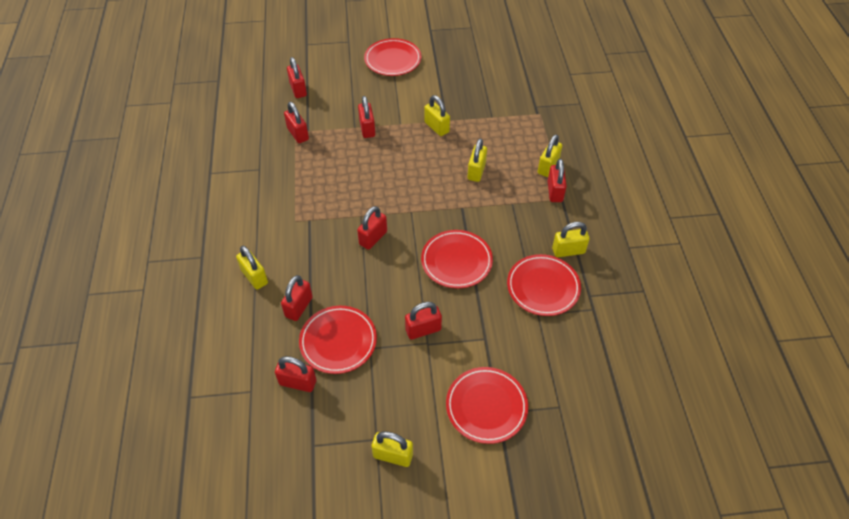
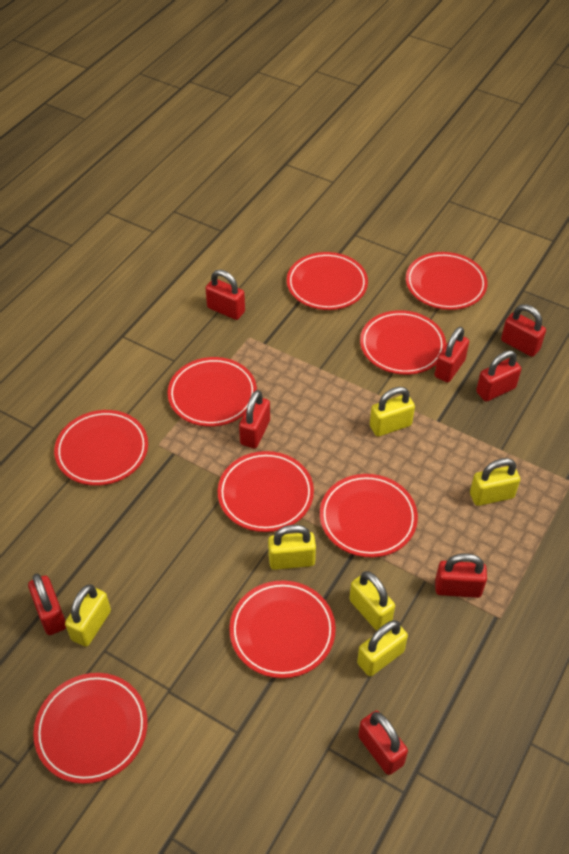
red plate: [299,306,377,374] [364,38,422,76] [421,230,493,288] [446,367,528,444] [507,254,581,316] = 5 -> [33,673,148,784] [54,410,148,486] [167,357,257,427] [218,451,314,532] [229,580,336,678] [287,252,368,310] [320,474,418,558] [360,310,446,375] [406,252,487,310] = 9

